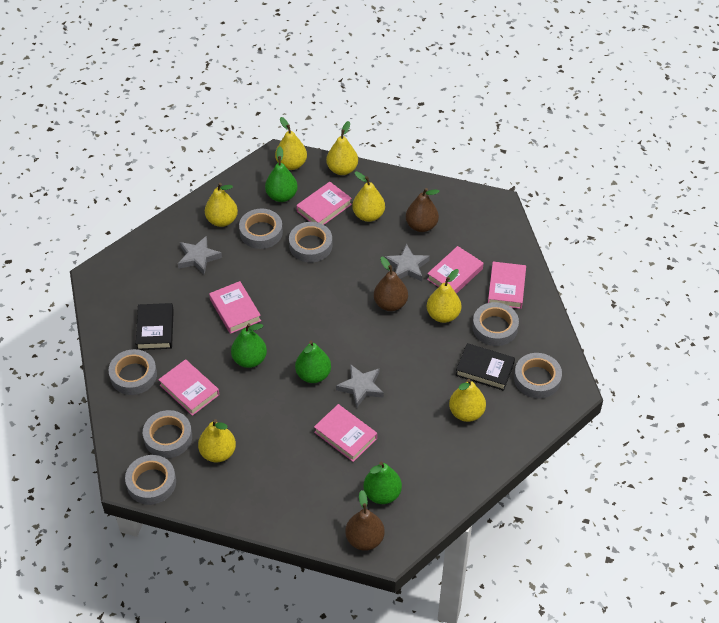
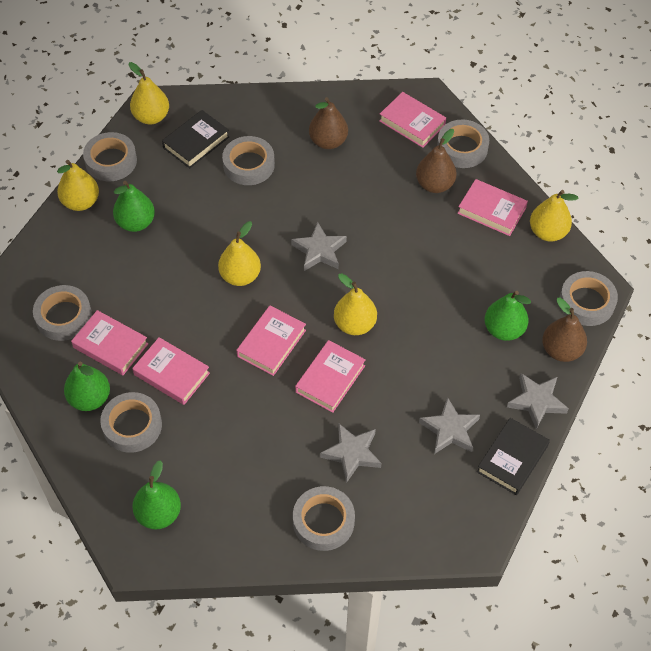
grey star: [178,236,222,275] [336,364,384,408] [385,244,430,281] = 3 -> [291,222,347,271] [320,423,381,482] [419,397,480,454] [507,373,569,430] = 4
yellow pear: [198,419,236,462] [205,183,238,227] [275,117,307,170] [326,121,358,175] [352,171,385,222] [427,269,461,323] [449,379,486,422] = 7 -> [57,160,99,211] [129,62,169,125] [218,221,261,286] [334,273,377,335] [530,190,578,241] = 5

